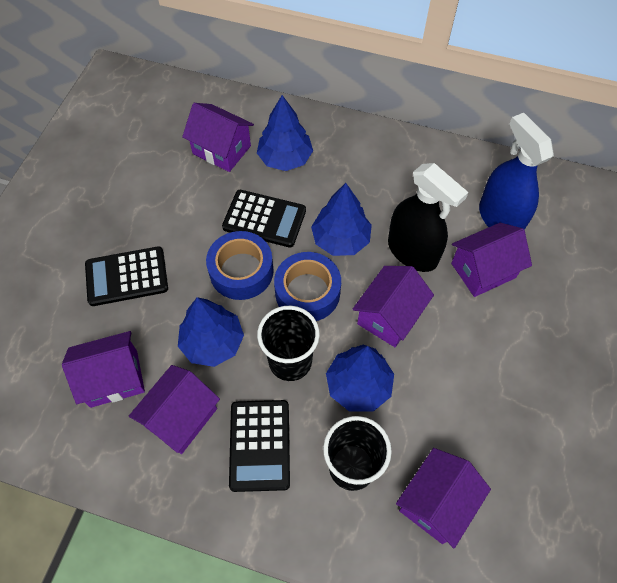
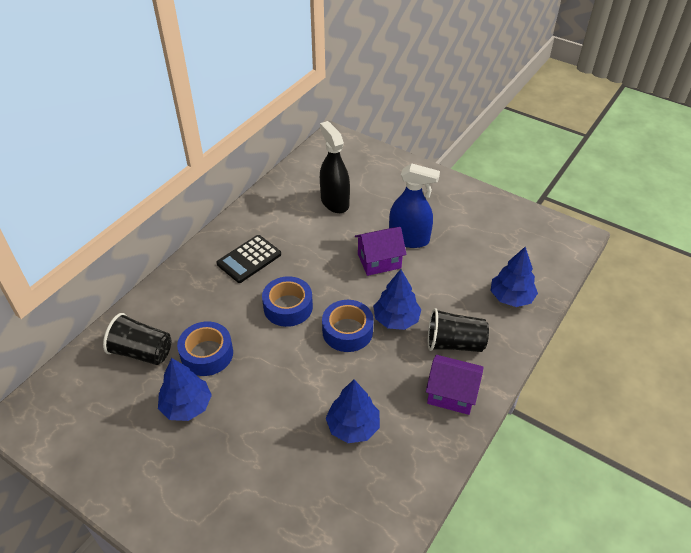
black calculator: [85,246,168,306] [222,190,306,248] [229,400,290,492] = 3 -> [217,235,281,283] = 1
blue tape: [206,231,274,300] [274,252,341,321] = 2 -> [177,321,233,376] [262,276,313,327] [322,300,374,352] = 3
purple house: [62,331,145,408] [129,365,220,454] [182,103,254,172] [353,266,434,347] [396,448,491,548] [451,223,532,297] = 6 -> [355,227,407,276] [426,355,484,415] = 2

